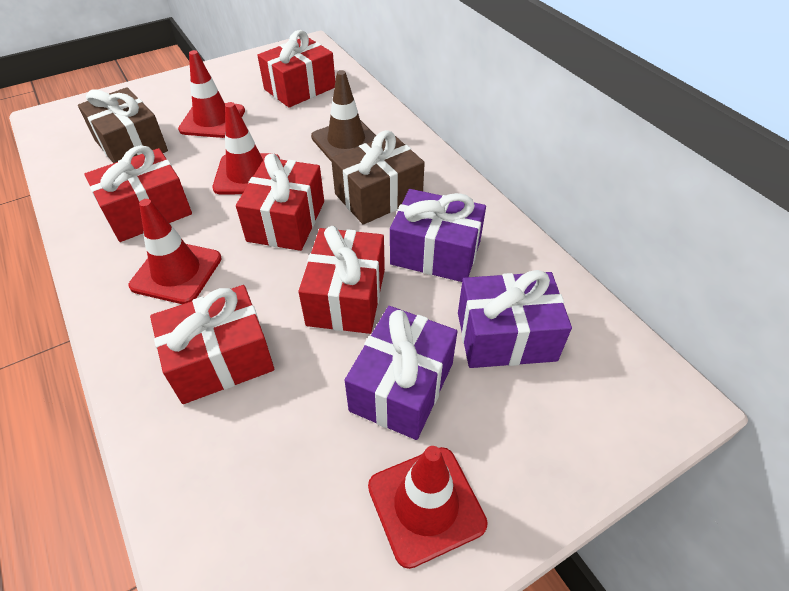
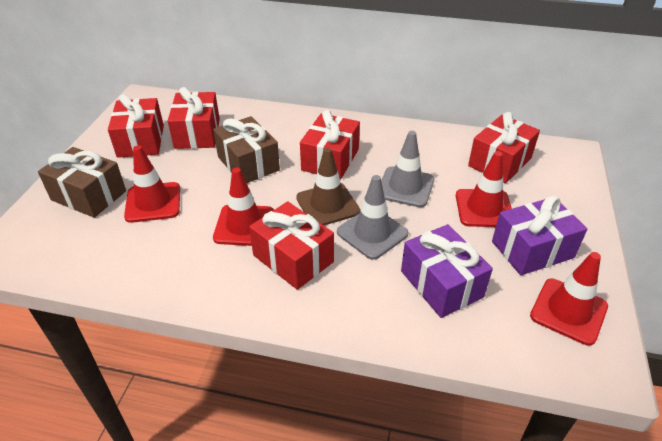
grey traffic cone: none = 0 -> [337,175,408,260] [381,131,434,207] = 2
purple gift: [345,306,457,440] [390,189,486,282] [458,270,572,368] = 3 -> [401,224,493,318] [492,195,587,275] = 2

